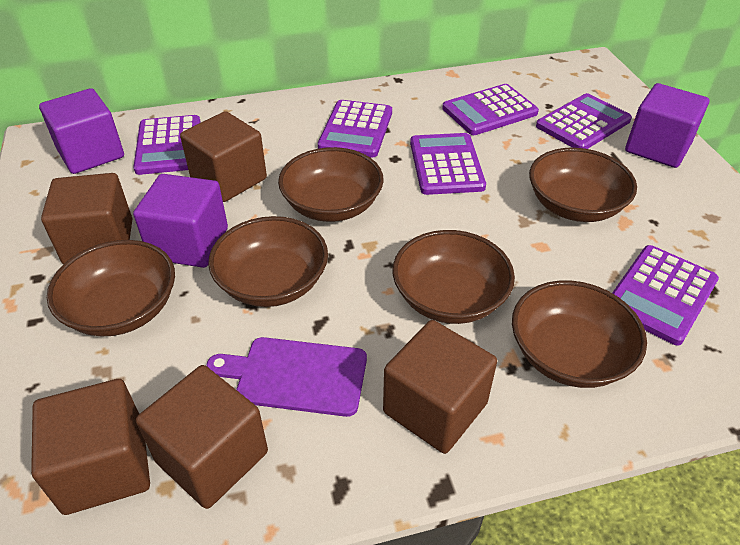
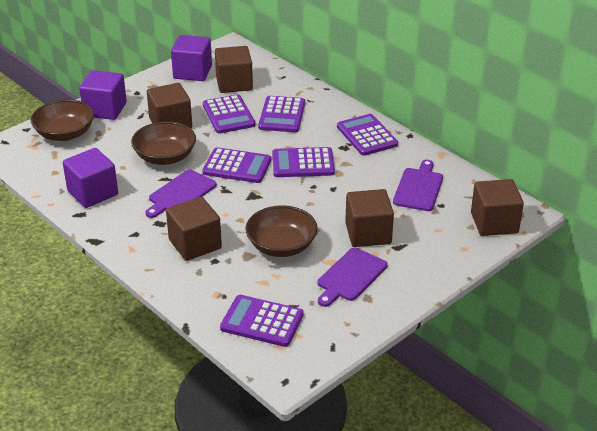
brown bowl: [47,240,175,336] [208,216,328,307] [278,147,384,222] [393,230,515,324] [512,280,647,388] [529,148,637,222] = 6 -> [31,100,94,141] [131,122,196,165] [245,205,318,257] = 3
purple cutting board: [206,337,367,417] = 1 -> [145,169,217,218] [317,248,388,307] [393,160,443,211] = 3

